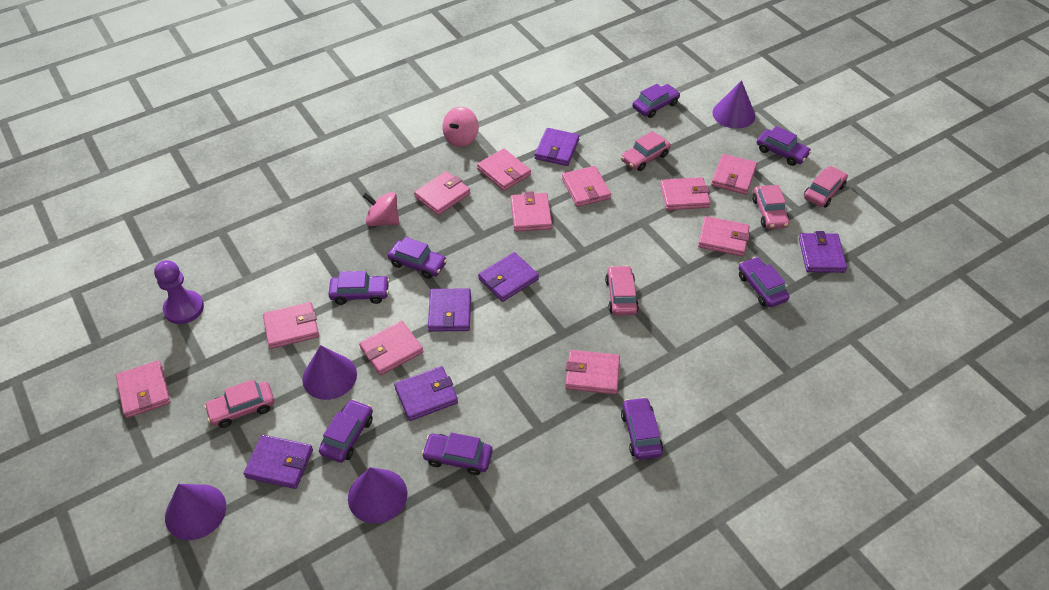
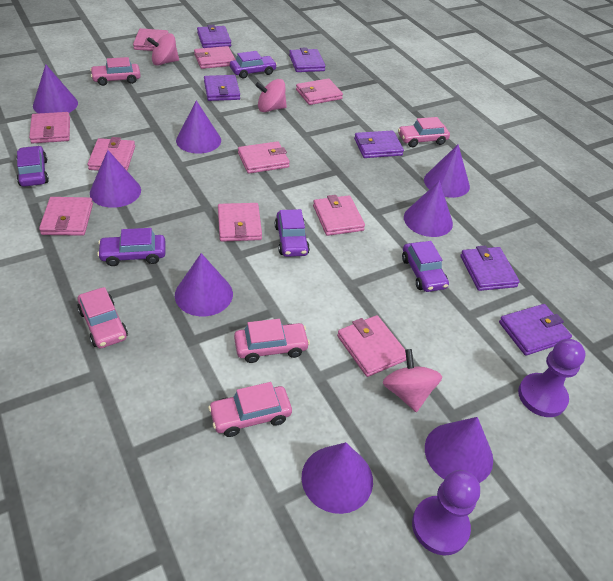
pink spinning top: [363,192,399,226] [442,107,479,147] = 2 -> [147,33,179,66] [255,79,287,112] [383,349,442,412] = 3
pink wallet: [116,360,171,418] [263,302,319,349] [359,321,423,375] [414,171,470,215] [477,149,531,191] [511,191,552,232] [562,166,611,207] [565,350,620,394] [660,177,711,210] [698,216,750,256] [711,154,757,195] = 11 -> [29,112,70,143] [39,197,93,236] [88,137,135,171] [133,28,169,51] [194,46,236,69] [218,203,262,242] [238,141,290,174] [296,78,343,105] [313,195,365,236] [337,315,406,377] = 10
purple car: [319,399,373,463] [328,271,390,305] [388,237,447,279] [422,432,493,475] [621,397,663,460] [632,84,680,118] [739,257,789,308] [756,126,812,166] = 8 -> [17,146,49,187] [97,228,166,266] [230,51,277,79] [275,209,310,257] [402,241,449,292] = 5
purple cone: [165,484,226,540] [302,345,357,400] [348,467,407,524] [712,80,755,129] = 4 -> [33,64,78,113] [90,150,141,208] [175,253,233,316] [176,100,221,154] [301,442,373,514] [404,181,453,237] [424,144,470,198] [425,417,493,483] = 8
purple pawn: [154,260,204,324] = 1 -> [412,470,480,555] [518,339,586,417] = 2

